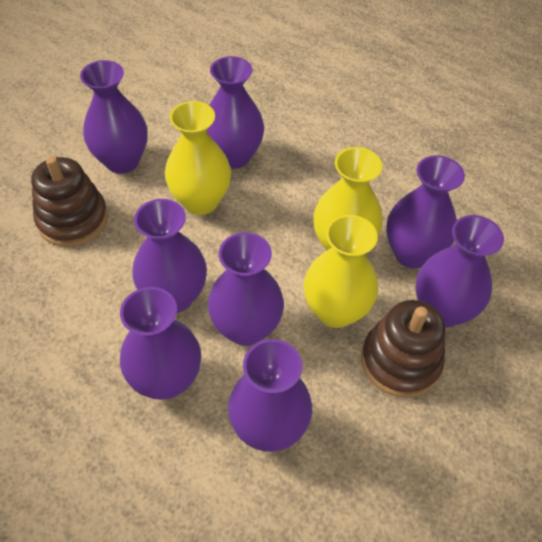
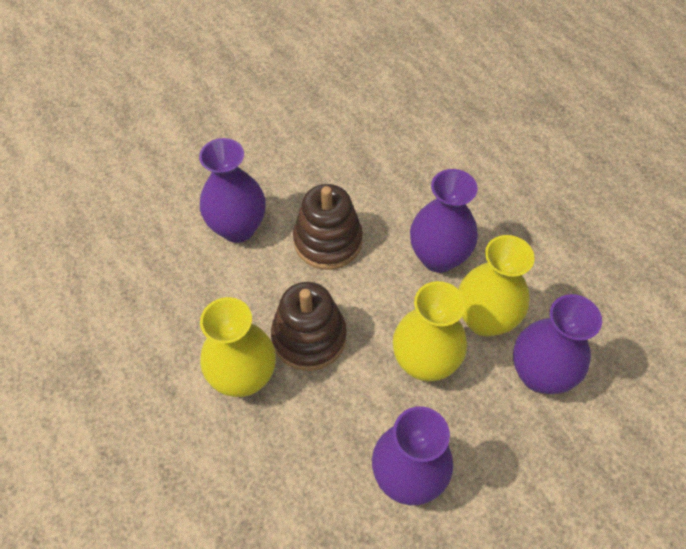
purple vase: [80,60,148,174] [120,287,201,400] [132,199,207,313] [206,56,264,169] [208,232,284,346] [228,339,312,452] [386,155,465,268] [415,215,504,328] = 8 -> [199,138,266,243] [372,406,453,505] [410,169,478,273] [513,294,602,394] = 4

